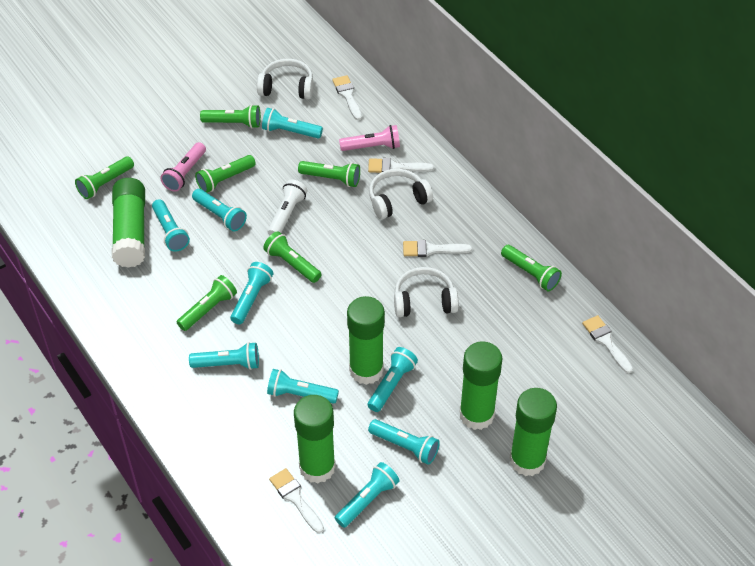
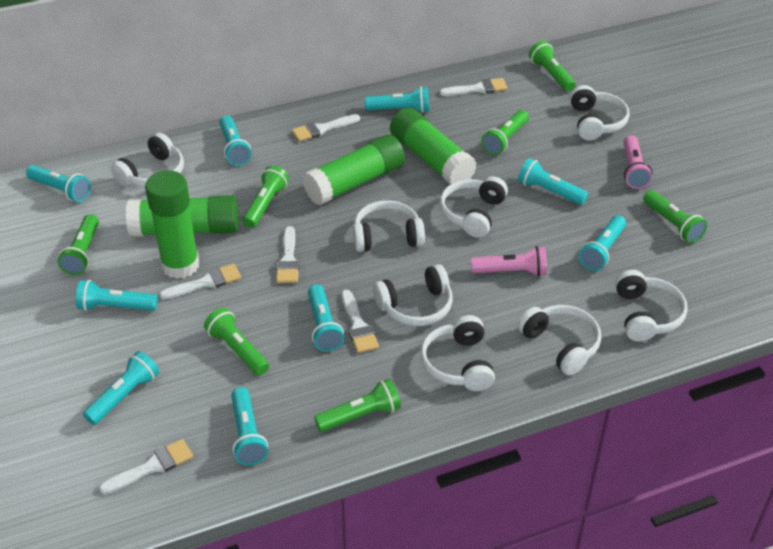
green glue stick: [112,178,145,268] [294,395,336,483] [347,296,385,385] [460,341,503,430] [510,388,557,476] = 5 -> [126,195,239,237] [145,170,199,279] [303,134,405,206] [390,108,477,185] = 4
white brush: [269,468,324,533] [332,75,362,120] [368,158,434,173] [403,240,472,257] [582,315,633,373] = 5 -> [99,439,193,494] [159,263,241,300] [276,226,299,283] [292,114,360,142] [341,290,379,353] [439,78,508,96] = 6
white flashlight: [268,179,308,235] = 1 -> none = 0
white headphones: [257,59,314,99] [369,169,433,220] [394,267,459,317] = 3 -> [111,133,184,187] [353,200,425,252] [373,264,453,326] [420,315,495,391] [440,176,508,238] [517,305,601,376] [570,85,629,141] [615,270,688,342] = 8

